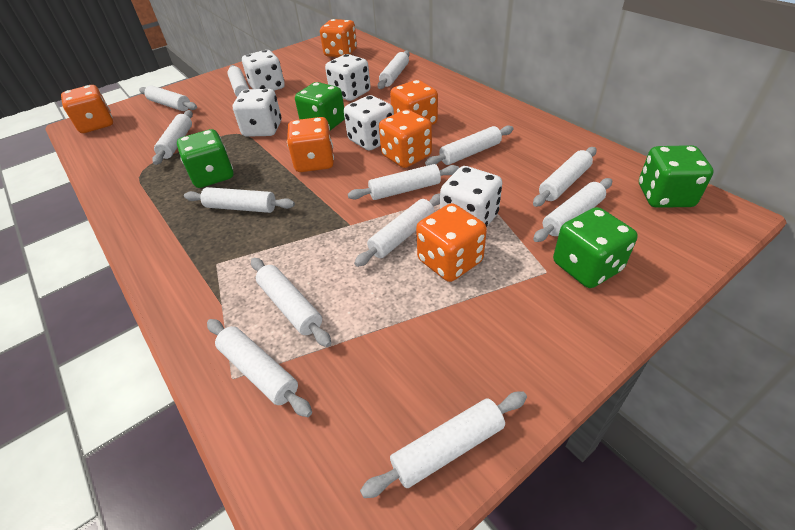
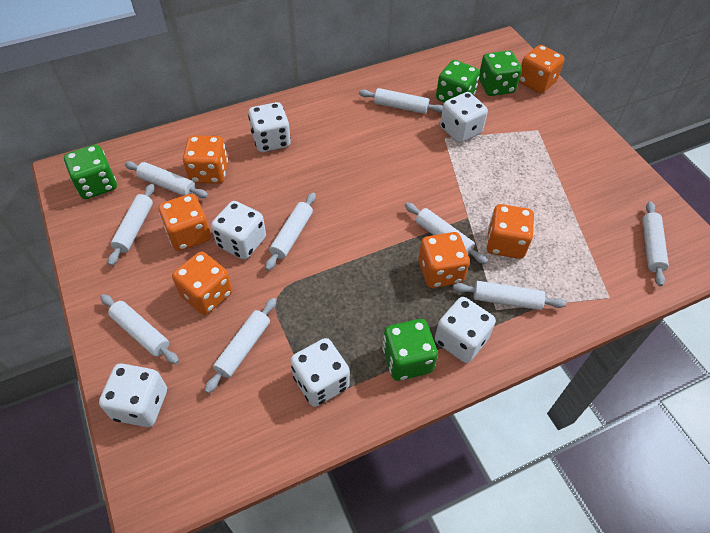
white dice: [233,89,281,137] [242,50,285,91] [325,54,371,101] [344,95,394,150] [440,166,502,228] = 5 -> [99,363,167,427] [211,201,266,260] [248,102,291,152] [290,338,350,407] [435,297,496,363] [440,92,488,143] = 6
white rolling pin: [139,86,197,111] [152,110,193,165] [184,187,295,213] [207,319,312,417] [227,65,249,97] [251,258,331,347] [348,164,459,200] [354,194,440,267] [360,391,527,498] [378,50,410,89] [425,126,514,166] [533,147,597,207] [533,178,612,242] = 13 -> [100,294,179,364] [108,184,155,266] [125,161,208,198] [205,298,277,393] [265,192,316,271] [359,88,443,114] [405,203,488,264] [453,281,566,310] [642,201,669,286] = 9

